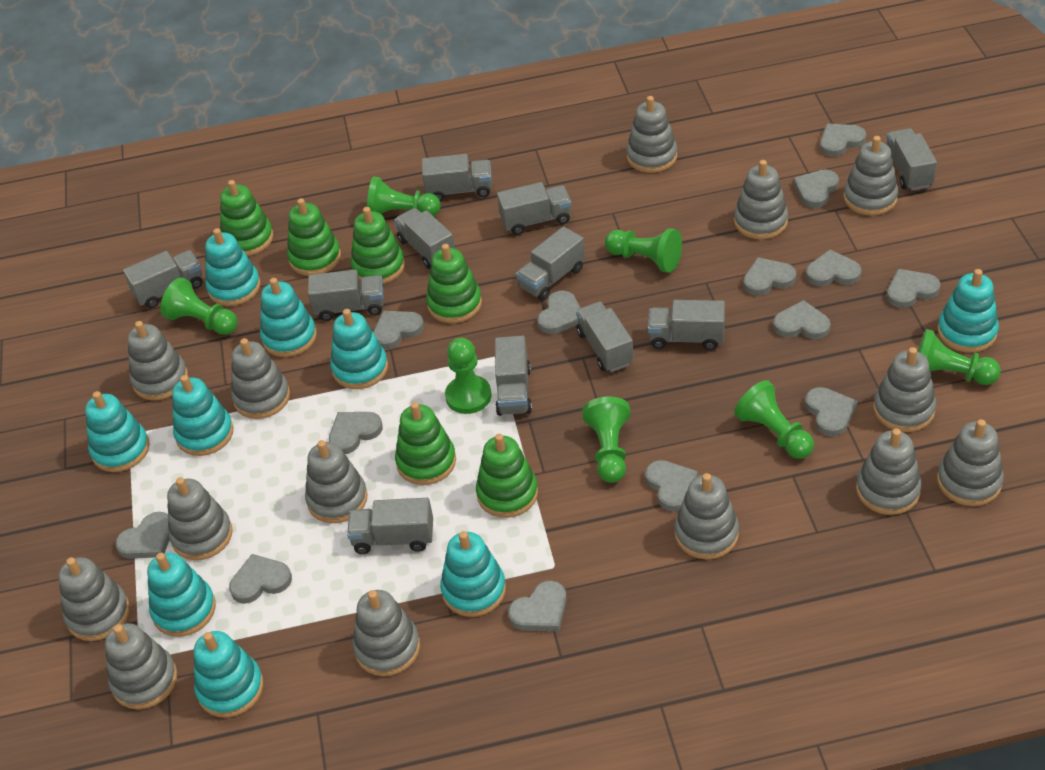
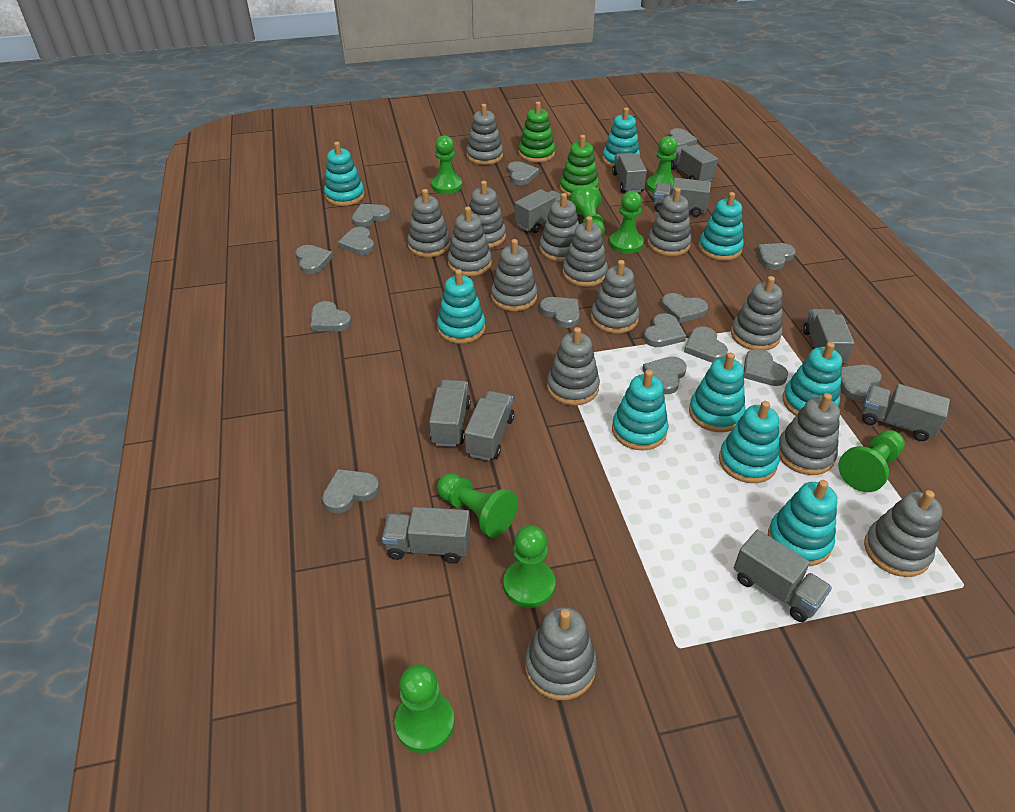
green pawn: [160,278,238,335] [367,176,441,216] [445,338,492,414] [582,396,630,483] [605,229,682,273] [734,380,814,459] [917,329,1001,385] = 7 -> [395,664,455,753] [431,135,462,194] [437,473,518,538] [503,525,555,608] [569,185,605,236] [609,191,644,254] [646,136,677,194] [838,430,905,492] = 8
green stacking toy: [220,180,273,256] [287,198,341,276] [351,207,405,284] [395,402,456,485] [426,244,482,323] [476,434,538,518] = 6 -> [518,102,555,162] [560,135,599,197] = 2
grey heart: [116,512,169,559] [229,554,292,604] [329,412,383,454] [373,311,424,349] [508,581,567,631] [537,291,580,334] [645,460,698,511] [743,257,796,296] [773,300,831,339] [793,169,839,208] [805,387,857,436] [806,249,861,287] [820,124,866,157] [887,269,940,308] = 14 -> [295,245,333,274] [310,301,352,331] [322,469,380,513] [338,227,374,255] [352,204,390,227] [508,161,539,185] [540,297,580,328] [642,356,687,394] [643,313,686,347] [661,293,708,323] [669,128,697,147] [684,326,728,363] [743,349,788,386] [757,243,796,270] [840,365,882,401] = 15
grey truck: [123,250,203,308] [308,270,384,321] [347,498,433,554] [394,208,455,269] [422,154,492,202] [495,336,532,416] [497,182,571,235] [516,226,585,300] [576,302,634,372] [648,300,725,350] [887,128,937,191] = 11 -> [382,507,470,564] [429,380,471,447] [464,391,515,461] [515,189,561,233] [612,153,647,193] [653,178,711,217] [671,144,718,181] [734,530,832,622] [803,309,854,366] [862,384,950,441] = 10

